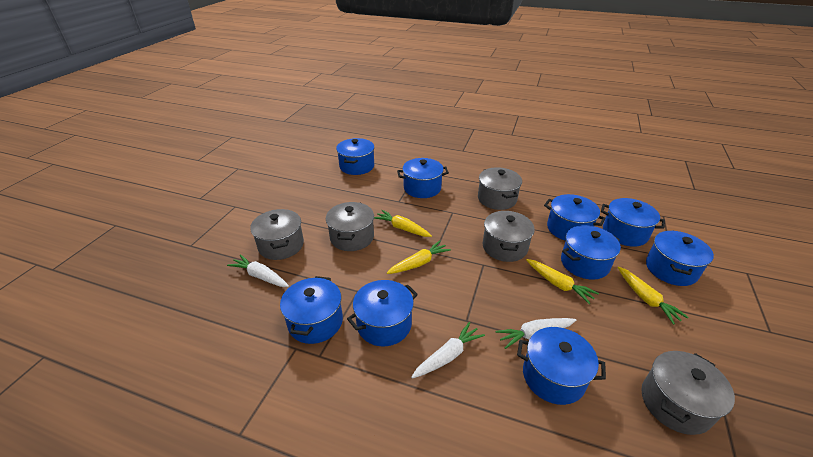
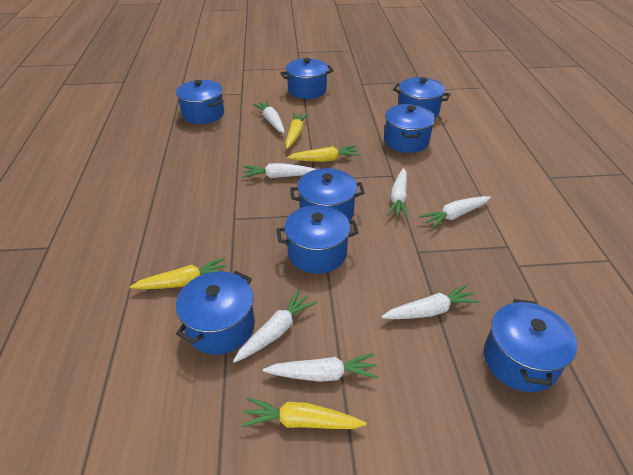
blue pot: [280,276,343,344] [336,138,375,175] [347,280,418,346] [397,158,449,198] [517,327,606,405] [544,194,606,241] [561,225,621,280] [601,198,665,247] [646,231,714,286] = 9 -> [176,80,224,124] [176,271,255,355] [276,205,359,274] [281,58,334,99] [290,168,365,220] [384,104,435,153] [393,77,451,118] [484,299,577,392] = 8
grey pot: [250,209,304,260] [326,202,374,251] [478,168,522,210] [483,211,535,262] [641,351,735,435] = 5 -> none = 0
white carrot: [227,254,289,287] [411,322,485,379] [495,318,576,349] = 3 -> [233,290,317,363] [242,163,316,178] [253,101,285,133] [263,353,378,382] [381,284,480,319] [387,168,408,218] [419,196,491,229] = 7

